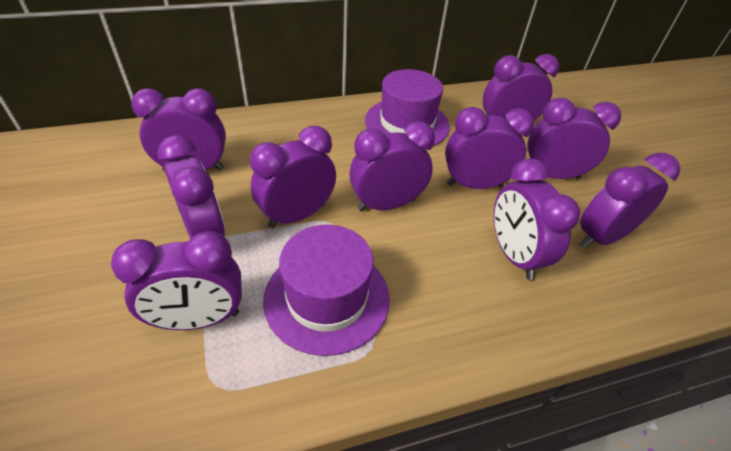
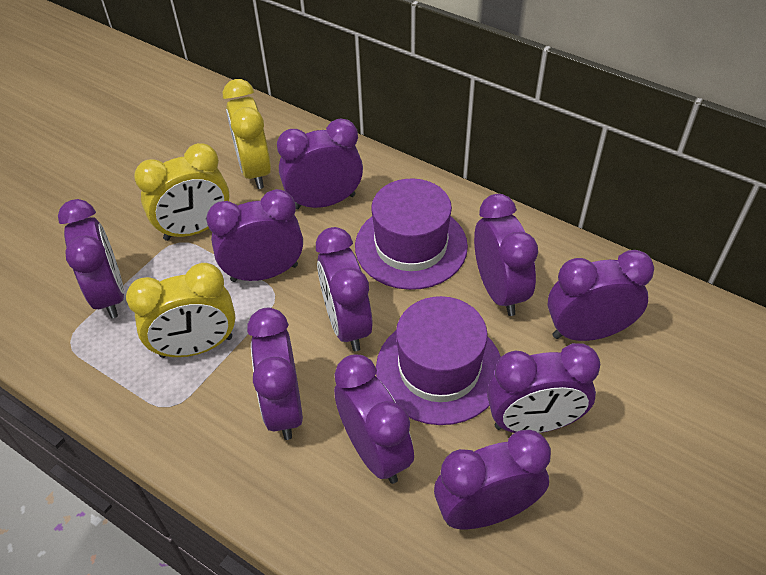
yellow clock: none = 0 -> [126,263,235,358] [134,143,230,241] [223,79,271,189] = 3

